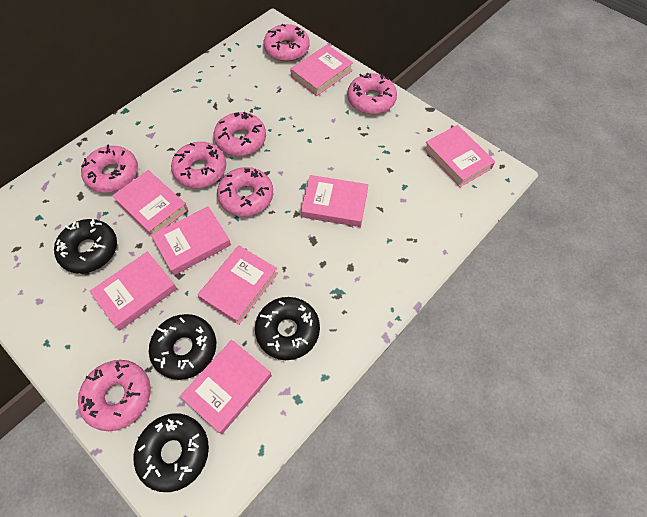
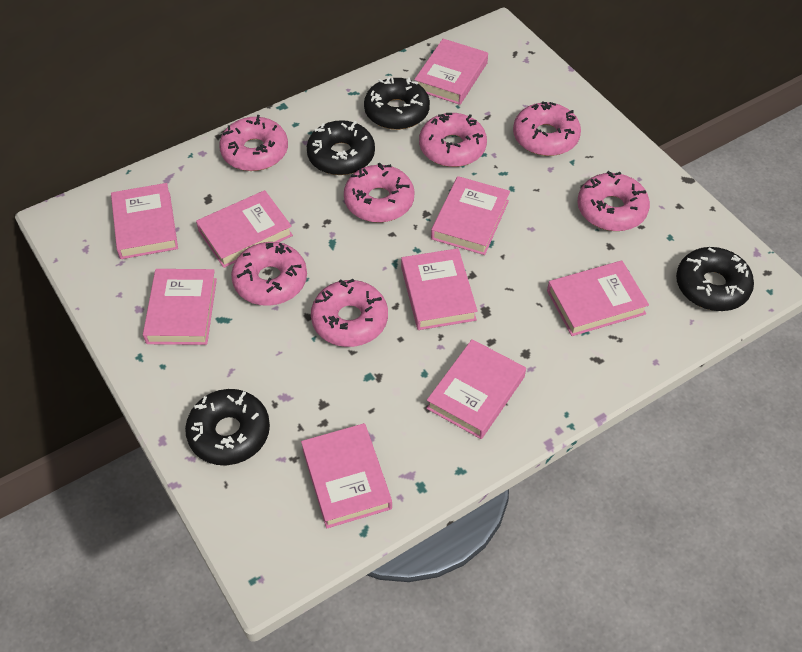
pink book: [90,252,177,330] [112,170,188,235] [151,206,231,275] [180,340,272,434] [198,245,278,325] [290,45,353,96] [301,175,369,227] [424,125,495,187] = 8 -> [111,183,178,259] [143,269,217,345] [196,190,293,268] [301,423,392,528] [401,248,478,330] [414,39,488,105] [426,339,526,439] [431,176,510,255] [547,261,649,336] = 9

